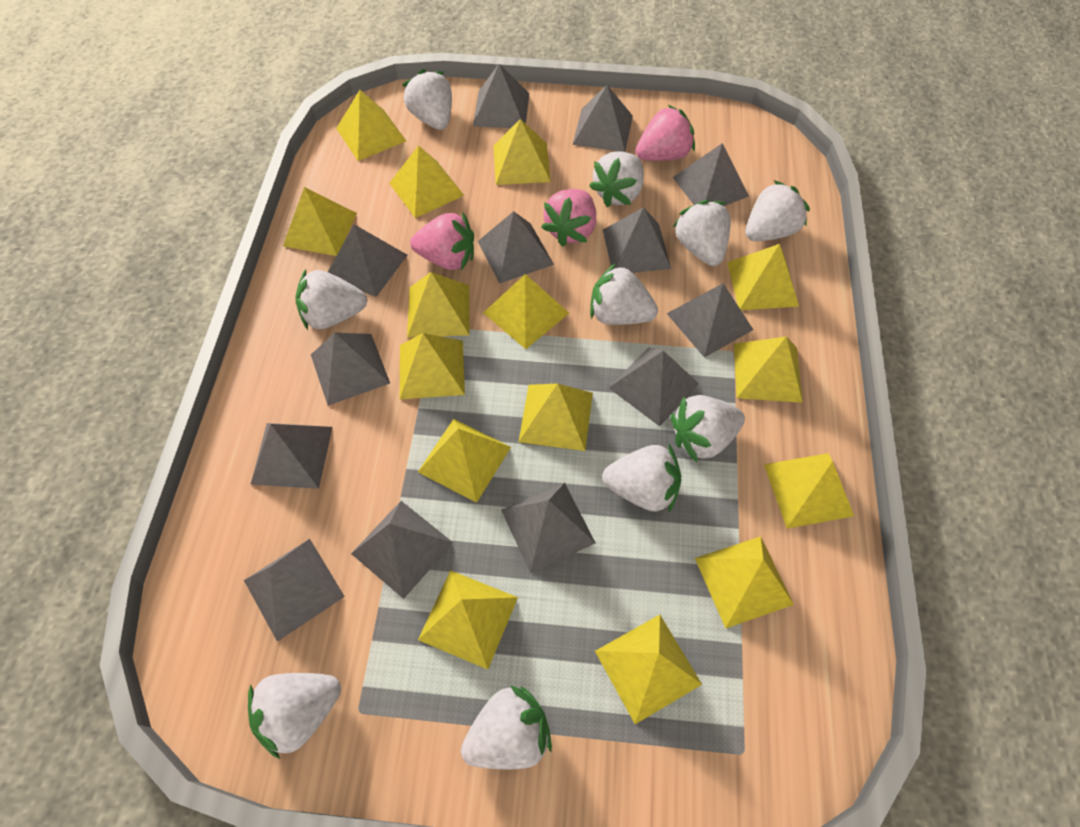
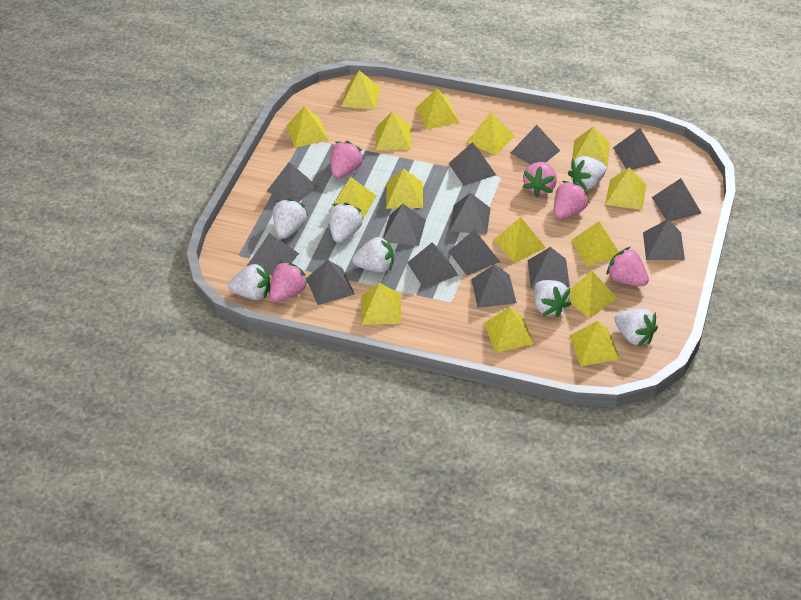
grey pyramid: [244,539,345,642] [251,423,333,489] [311,333,390,405] [328,224,407,297] [351,501,453,599] [473,64,529,128] [478,211,554,284] [501,483,595,573] [572,85,633,152] [603,207,671,273] [609,347,699,426] [667,283,753,358] [673,143,749,206] = 13 -> [247,233,299,275] [267,162,318,202] [307,260,355,305] [383,204,426,246] [407,242,458,288] [448,229,500,275] [449,142,496,186] [450,193,491,234] [471,264,517,308] [510,125,560,165] [528,247,570,289] [613,128,661,170] [643,219,685,260] [652,178,701,221] = 14
pink strawberry: [410,213,474,271] [541,189,596,247] [636,105,695,161] = 3 -> [270,261,309,302] [331,141,365,179] [523,162,557,197] [554,181,590,219] [606,247,649,286] = 5
white strawberry: [248,673,341,759] [295,269,368,330] [402,69,452,130] [461,685,552,769] [589,151,644,207] [590,263,658,325] [602,443,681,513] [671,395,745,462] [672,200,731,266] [745,180,810,241] = 10 -> [228,263,270,300] [273,198,308,239] [329,202,364,243] [352,235,394,272] [534,280,571,317] [568,156,607,190] [614,308,658,347] = 7

